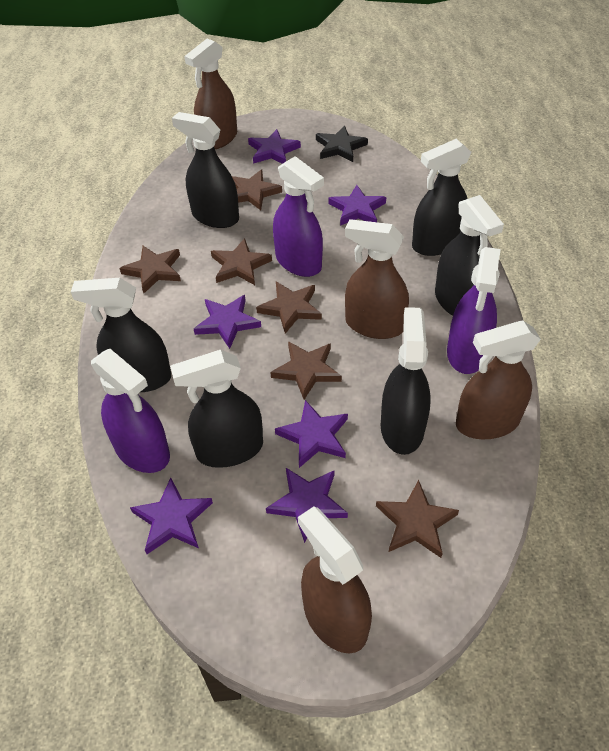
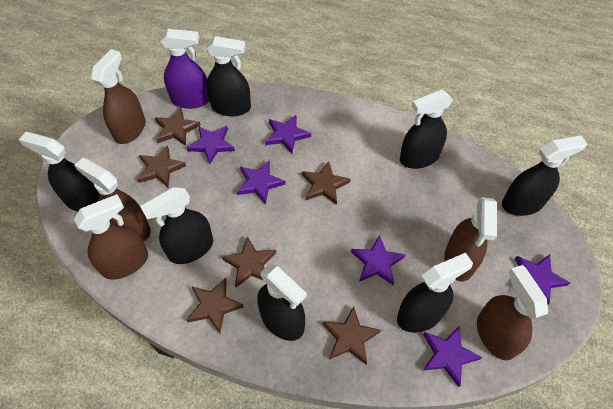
black spray bottle: [71,278,171,392] [170,350,263,468] [172,112,239,228] [381,307,431,455] [412,139,472,256] [435,195,504,316] = 6 -> [19,132,100,212] [140,187,213,264] [206,36,251,116] [257,264,307,341] [397,253,473,333] [400,89,453,169] [502,135,587,216] = 7
black star: [316,126,368,162] = 1 -> none = 0
brown spray bottle: [184,39,237,149] [298,506,372,653] [345,219,409,339] [456,321,541,439] = 4 -> [74,158,151,241] [74,194,148,280] [91,49,146,144] [444,197,497,281] [477,265,548,360] = 5
purple spray bottle: [91,349,170,473] [273,156,324,277] [447,247,501,374] = 3 -> [160,29,210,109] = 1

